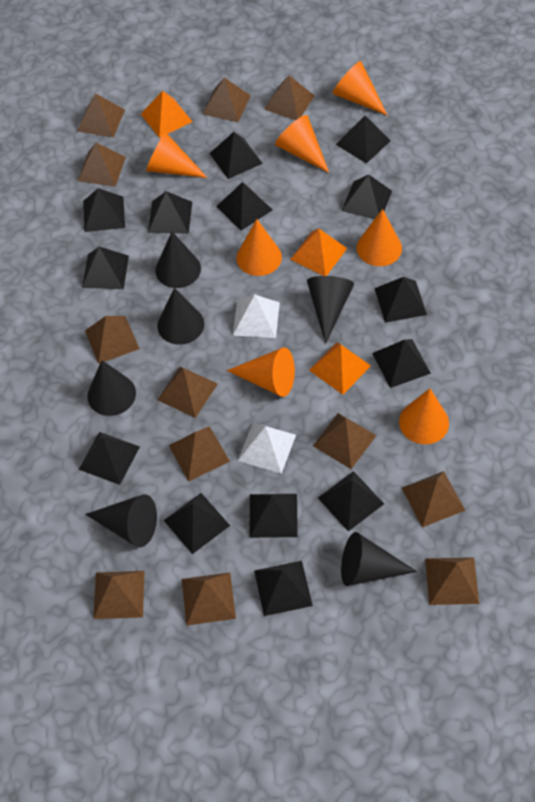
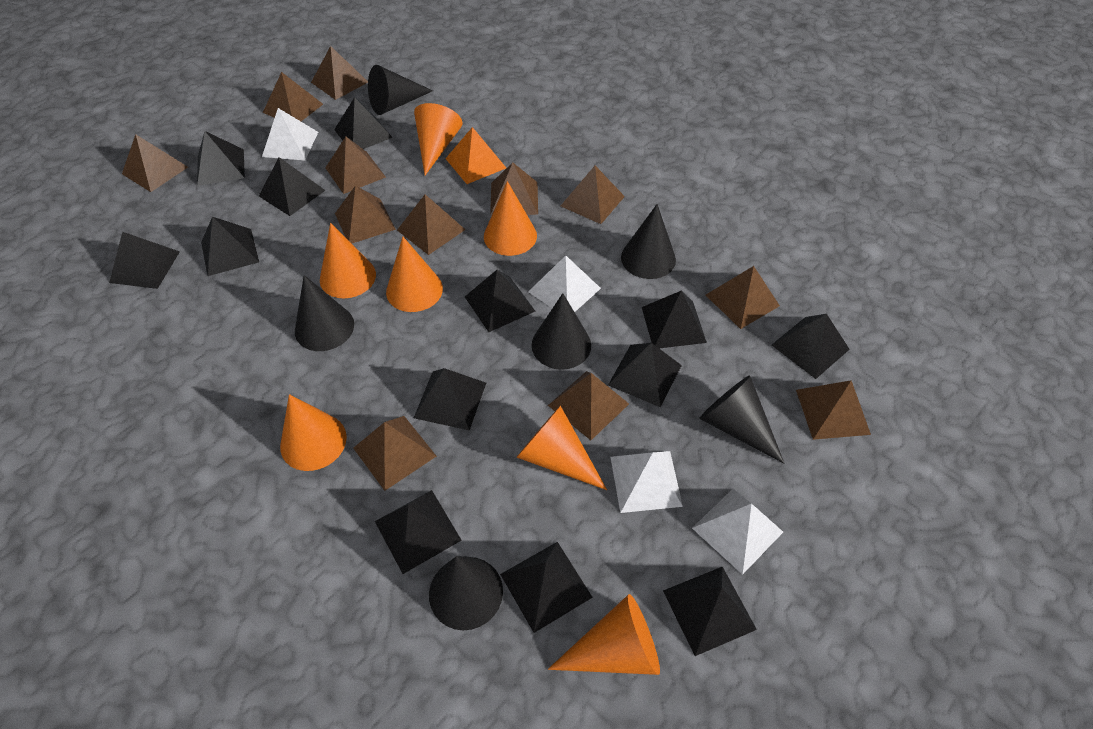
black pyramid: [78,432,140,485] [82,247,129,289] [83,188,125,232] [148,191,192,234] [164,493,230,554] [210,132,263,179] [216,182,272,231] [249,494,298,538] [254,561,313,616] [318,471,384,531] [336,116,391,164] [342,175,392,219] [372,339,431,388] [374,277,427,323] = 14 -> [109,232,180,289] [197,131,245,186] [201,217,259,276] [259,157,326,216] [334,97,393,149] [375,490,462,574] [414,368,486,431] [465,270,535,332] [500,542,593,633] [608,343,682,407] [642,291,707,348] [663,566,757,656] [772,314,850,379] = 13
orange pyramid: [141,91,193,138] [290,229,347,276] [309,342,371,395] = 3 -> [445,127,506,184] = 1
white pyramid: [233,295,280,338] [238,423,296,474] = 2 -> [262,108,318,160] [528,255,601,312] [611,451,683,513] [692,489,783,575] = 4

